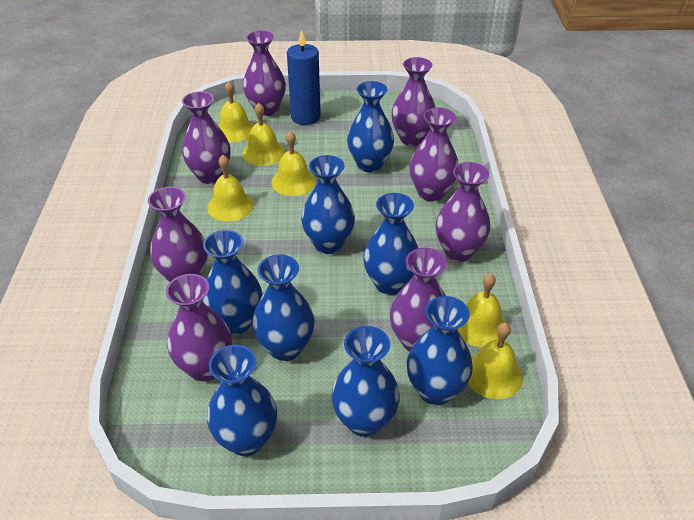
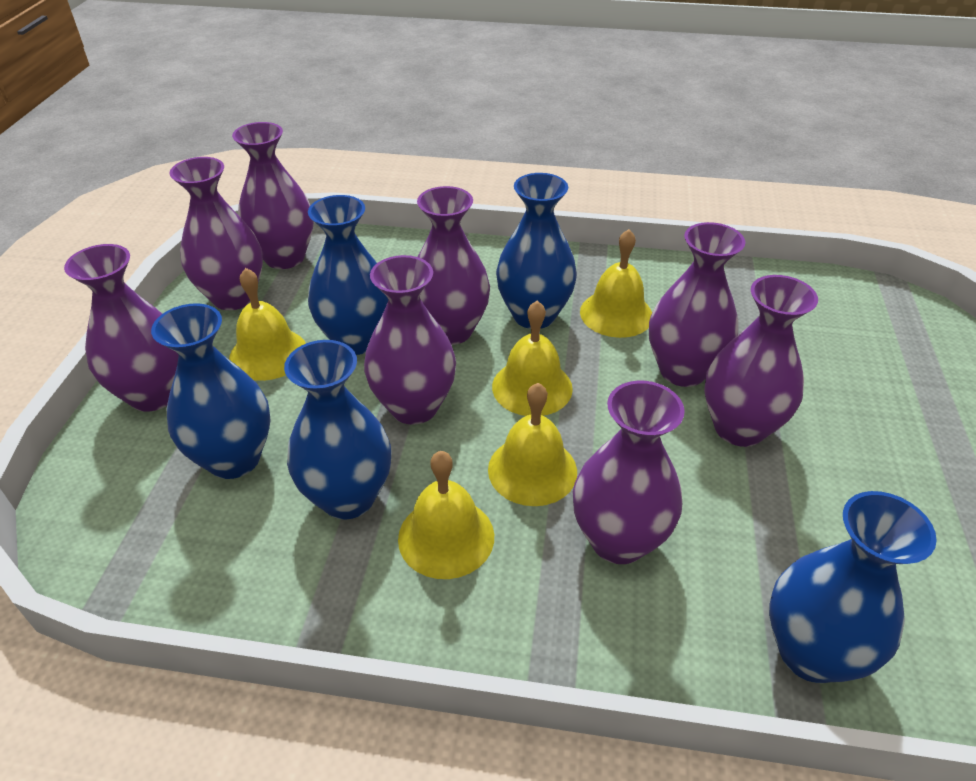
blue candle: [287,30,321,125] = 1 -> none = 0
blue vase: [202,230,262,335] [207,345,277,456] [252,254,315,361] [301,155,355,254] [331,326,400,437] [347,81,394,173] [363,193,418,295] [407,296,473,405] = 8 -> [151,303,271,479] [284,340,391,520] [308,195,388,355] [496,173,577,329] [769,491,937,683] = 5
yellow bell: [207,155,254,222] [218,81,254,142] [242,103,285,166] [271,131,316,196] [457,273,507,347] [468,323,523,399] = 6 -> [229,268,306,381] [398,451,494,579] [488,383,577,506] [492,301,573,416] [580,229,652,338] = 5

